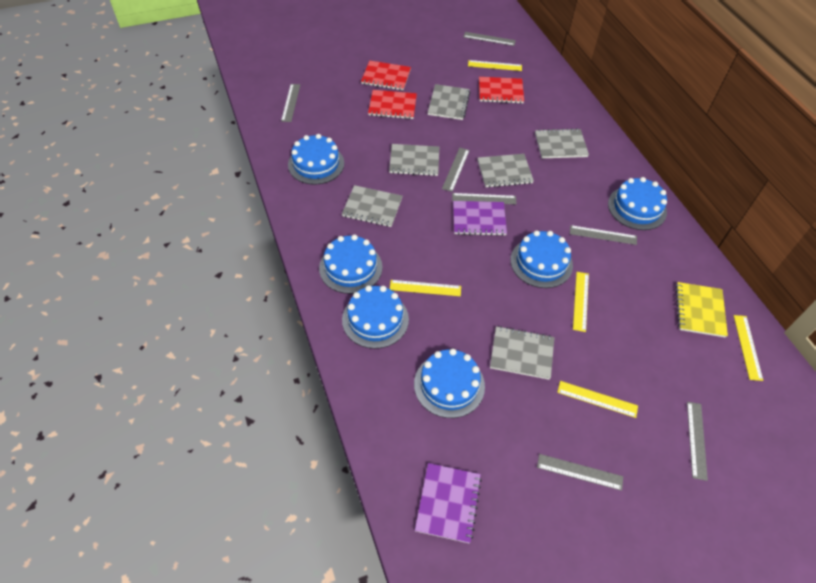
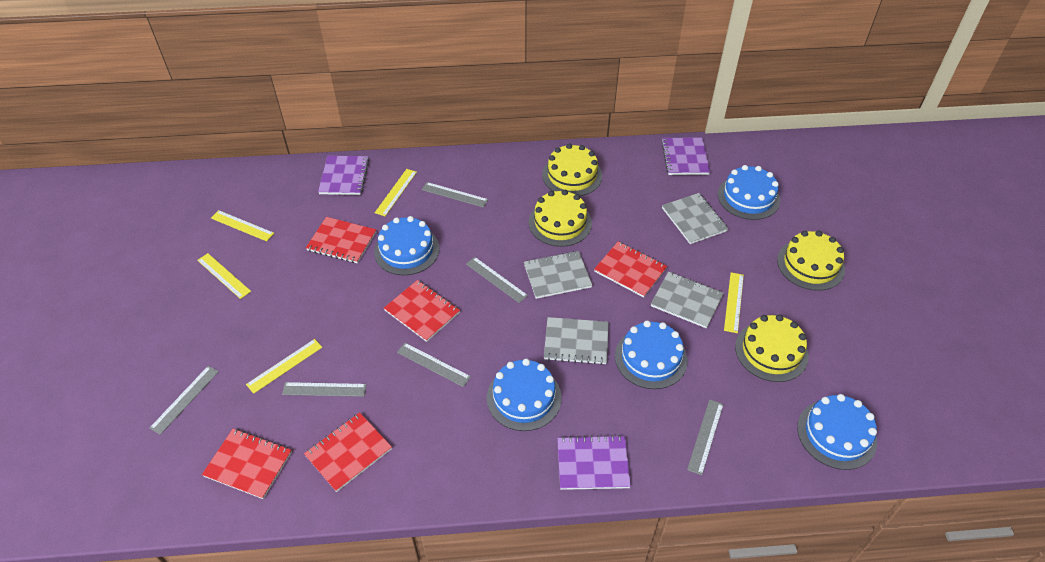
blue cake: [288,134,344,185] [319,234,382,294] [342,285,409,349] [414,349,485,418] [511,230,573,288] [608,177,667,230] = 6 -> [374,216,439,275] [487,358,562,431] [615,320,687,389] [718,165,780,220] [797,394,877,470] = 5
grey notebook: [342,185,402,227] [389,144,439,176] [428,84,470,120] [478,154,534,188] [490,326,554,380] [535,128,589,158] = 6 -> [524,251,592,299] [544,317,608,365] [651,271,724,329] [662,193,728,244] = 4
grey ruler: [281,84,300,122] [442,148,470,192] [452,193,517,204] [463,32,516,46] [537,454,623,491] [570,225,637,245] [687,402,708,481] = 7 -> [150,366,219,435] [282,382,366,397] [397,343,471,387] [422,182,488,208] [466,257,528,303] [687,399,724,475] = 6
purple notebook: [415,463,482,543] [453,201,507,236] = 2 -> [318,156,369,195] [557,435,631,490] [661,137,710,175] = 3
red notebook: [361,60,411,90] [368,90,417,119] [479,77,524,104] = 3 -> [202,429,292,499] [304,412,392,492] [306,217,376,263] [384,280,460,342] [594,241,667,298] = 5
yellow cake: none = 0 -> [529,190,592,247] [542,143,602,196] [735,314,809,382] [777,231,845,291] = 4
yellow notebook: [675,282,728,338] = 1 -> none = 0

